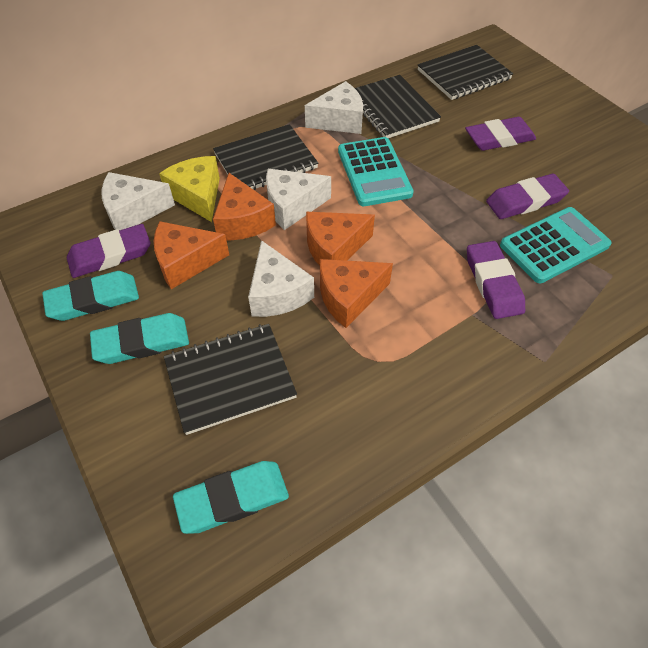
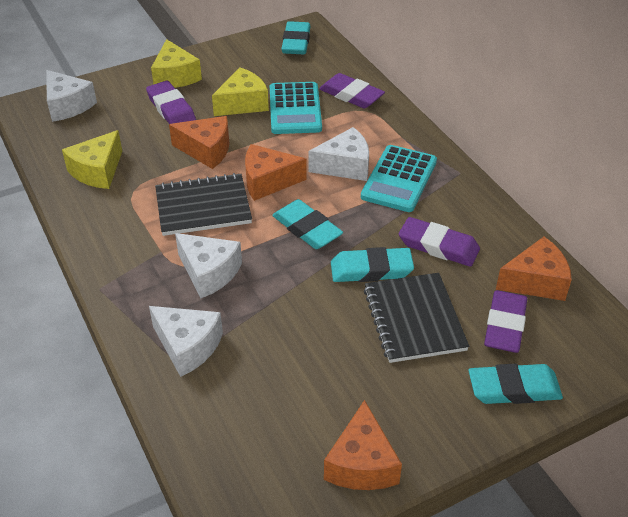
black notebook: [164,324,297,435] [213,124,318,190] [355,75,441,138] [418,45,513,100] = 4 -> [155,173,252,236] [364,273,469,363] = 2
turquoise eraser: [42,271,139,321] [90,313,189,364] [173,461,289,534] = 3 -> [272,199,343,249] [281,21,311,54] [331,247,414,282] [468,364,563,404] = 4
yellow cheese: [159,156,220,222] = 1 -> [62,130,122,189] [151,39,202,88] [212,67,269,116] = 3

